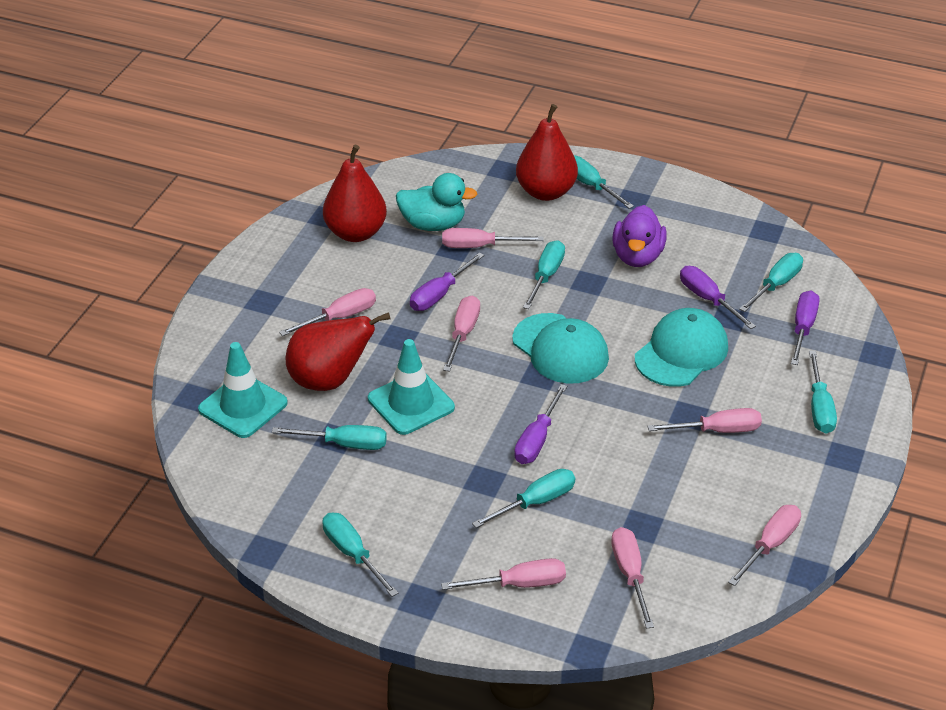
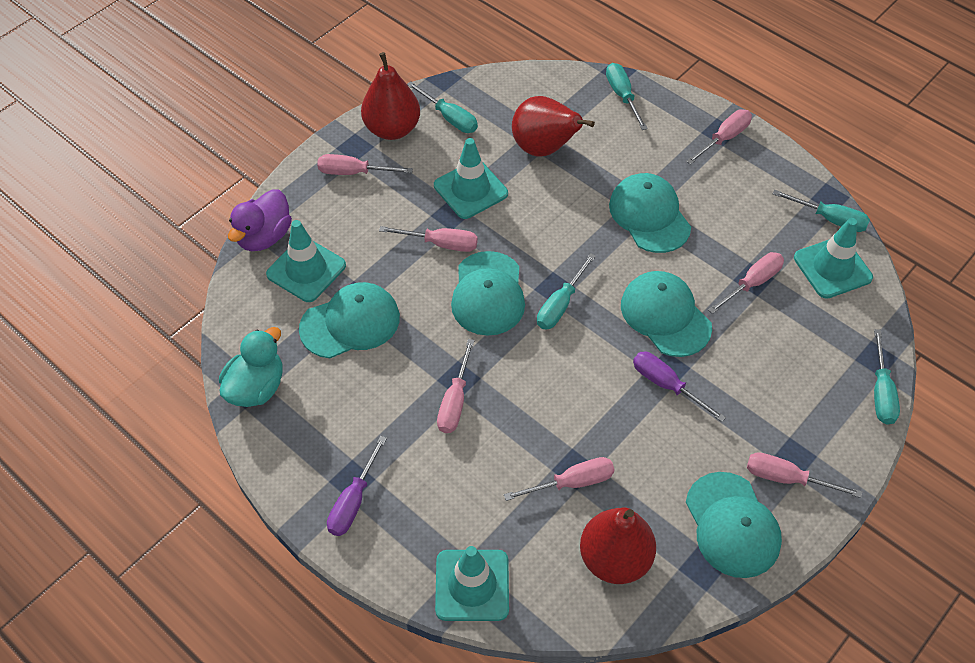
purple screwdriver: [410,252,484,311] [514,384,567,464] [680,266,756,329] [791,291,820,365] = 4 -> [327,436,387,536] [633,352,726,422] = 2
turquoise cap: [512,313,609,384] [635,308,728,387] = 2 -> [299,282,400,358] [451,251,525,336] [609,173,691,253] [621,271,712,357] [686,472,782,578] = 5
turquoise screwdriver: [272,425,387,450] [322,513,398,597] [472,469,575,528] [523,240,565,309] [574,155,634,209] [739,253,803,312] [809,351,837,433] = 7 -> [407,81,478,133] [537,253,596,330] [606,63,648,130] [773,190,870,232] [874,329,900,425] = 5
turquoise traffic cone: [198,342,288,438] [368,339,455,435] = 2 -> [266,220,346,302] [434,138,508,219] [435,546,509,621] [794,218,873,299] = 4

